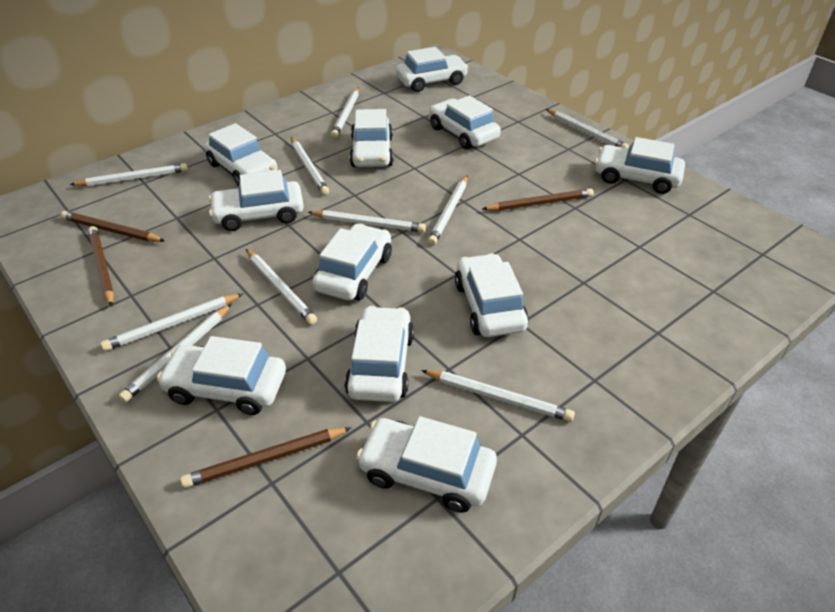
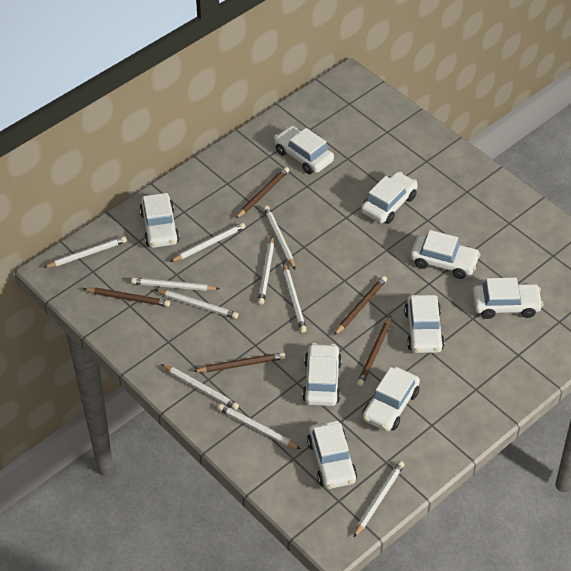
brown pencil: [60,211,165,242] [88,226,114,307] [180,427,351,488] [482,188,594,211] = 4 -> [83,288,170,307] [193,352,285,372] [235,167,289,219] [334,276,387,335] [357,316,391,386] = 5
white car: [157,336,286,415] [204,123,277,186] [209,170,304,231] [312,224,392,300] [345,306,414,402] [349,109,393,167] [356,416,497,513] [396,47,469,92] [429,95,501,150] [455,253,529,337] [595,137,685,194] = 11 -> [139,193,180,248] [274,126,334,174] [302,343,342,406] [307,421,357,489] [361,172,418,224] [362,367,420,431] [404,295,445,353] [410,230,480,279] [472,278,543,319] = 9

